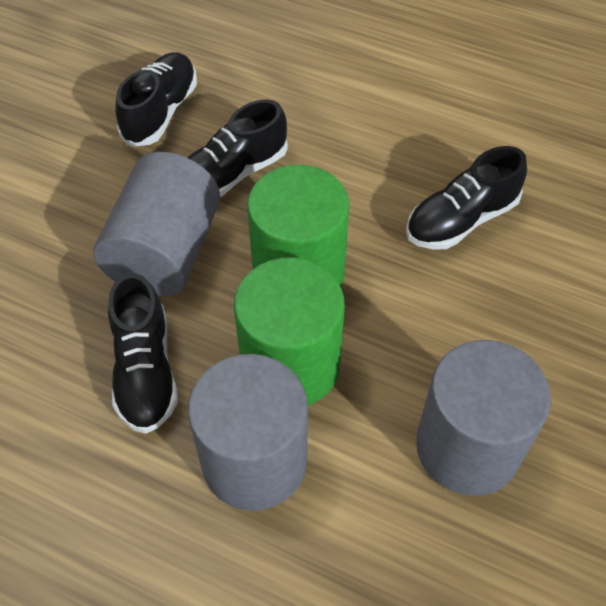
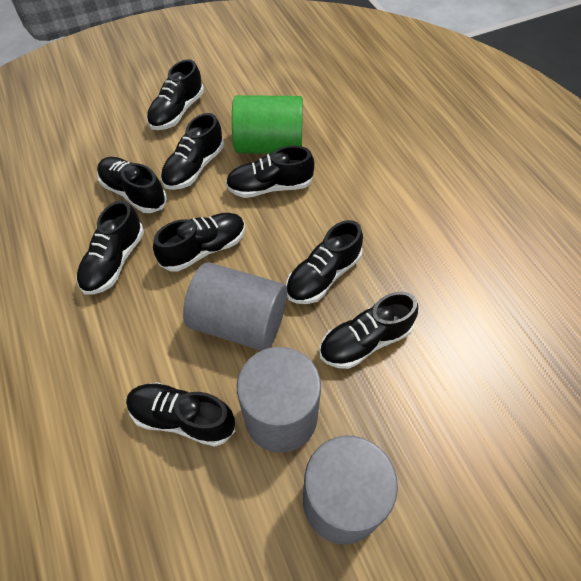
black shoe: [108,273,178,434] [115,52,197,147] [188,99,288,197] [406,146,527,250] = 4 -> [76,200,144,295] [97,157,167,213] [126,382,236,447] [147,59,204,130] [153,213,245,272] [161,113,224,190] [226,146,314,198] [286,220,363,304] [319,292,418,369] = 9
green cylinder: [234,257,345,406] [247,165,349,286] = 2 -> [232,95,303,154] = 1

